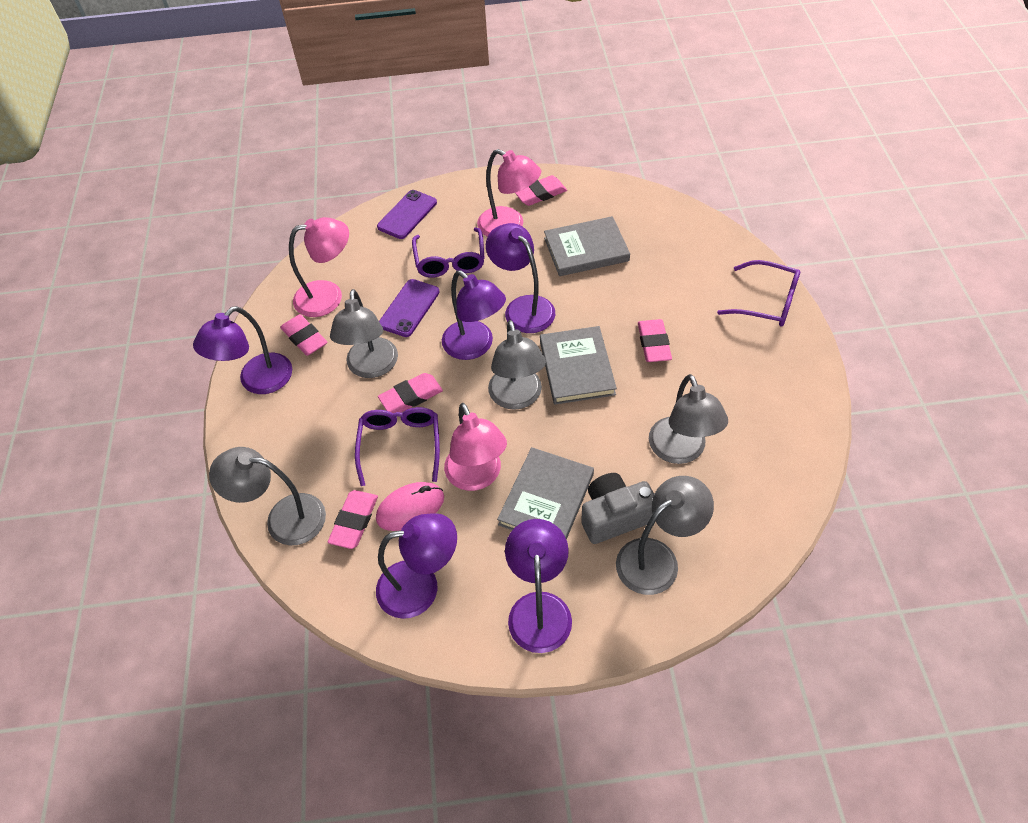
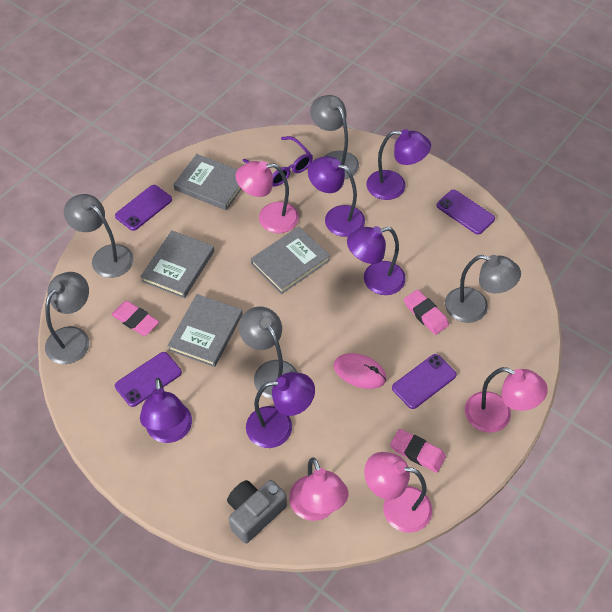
grey book: [497,447,594,540] [540,326,617,404] [544,216,630,276] = 3 -> [140,230,214,298] [167,294,243,367] [174,154,241,210] [251,227,330,294] = 4
pink eraser: [280,314,328,356] [328,490,378,549] [378,373,443,413] [515,175,567,206] [638,319,672,362] = 5 -> [111,301,159,336] [390,429,446,473] [404,289,449,335] = 3
pink lamp: [289,217,349,317] [444,403,507,491] [477,149,541,237] = 3 -> [236,161,299,233] [289,457,349,521] [364,452,432,533] [465,367,548,433] = 4
purple glasses: [355,407,440,486] [412,228,485,278] [717,260,800,326] = 3 -> [243,136,313,187] = 1
purple phone: [377,190,437,239] [379,279,440,337] = 2 -> [115,185,172,231] [115,352,182,407] [392,354,457,409] [436,190,495,235] = 4

